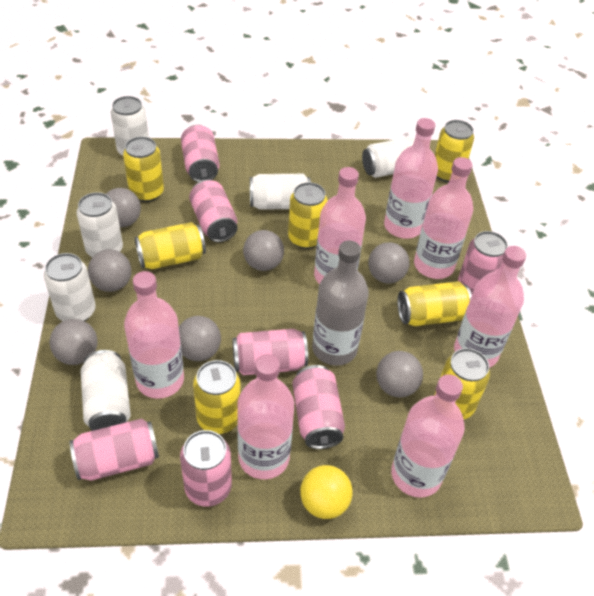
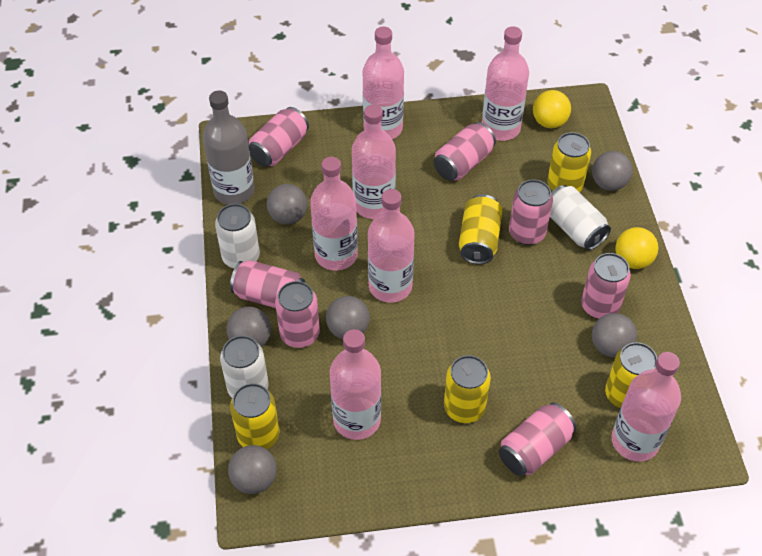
grey ball: [49,319,98,365] [88,249,131,292] [106,188,141,227] [179,316,221,361] [243,230,284,271] [368,242,410,283] [376,351,423,397] = 7 -> [227,307,271,347] [228,445,277,494] [267,184,307,224] [326,296,370,339] [592,151,633,191] [592,313,637,357] = 6
white can: [44,253,96,321] [76,192,123,257] [81,350,131,431] [111,96,149,156] [250,174,311,210] [362,137,415,178] = 6 -> [215,204,260,268] [220,335,268,398] [550,185,611,250] = 3
yellow ball: [300,465,353,519] = 1 -> [533,90,571,128] [615,227,659,269] = 2
yellow can: [123,137,164,202] [135,222,206,269] [193,360,241,434] [288,182,328,249] [397,281,472,326] [434,348,490,419] [435,120,474,182] = 7 -> [230,383,279,449] [444,355,491,423] [459,194,503,264] [547,132,591,192] [605,342,657,408] = 5

